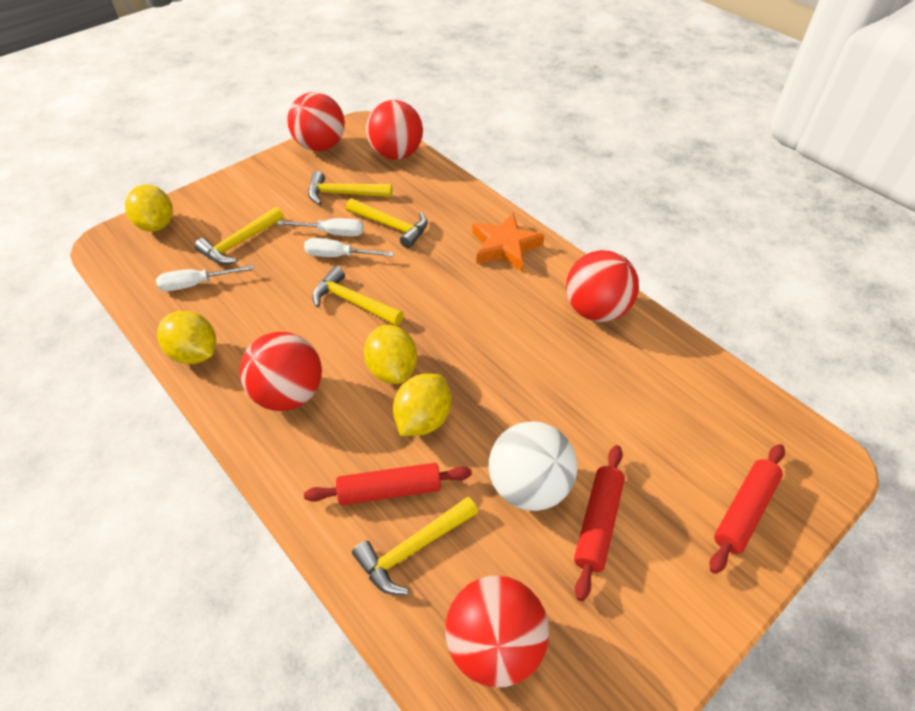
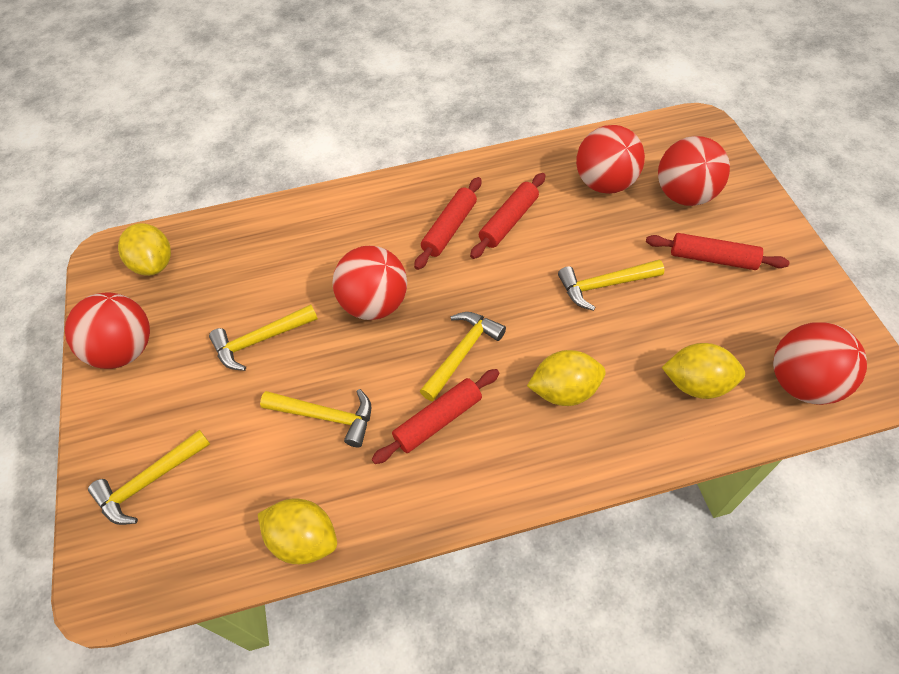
orange star: [472,213,545,272] = 1 -> none = 0
red rolling pin: [304,463,472,505] [574,445,625,601] [710,444,785,574] = 3 -> [372,369,500,464] [414,177,481,270] [470,173,545,259] [646,233,790,270] = 4
white ball: [489,421,577,511] = 1 -> none = 0
white screwdriver: [156,265,254,291] [277,218,364,237] [304,238,394,257] = 3 -> none = 0

